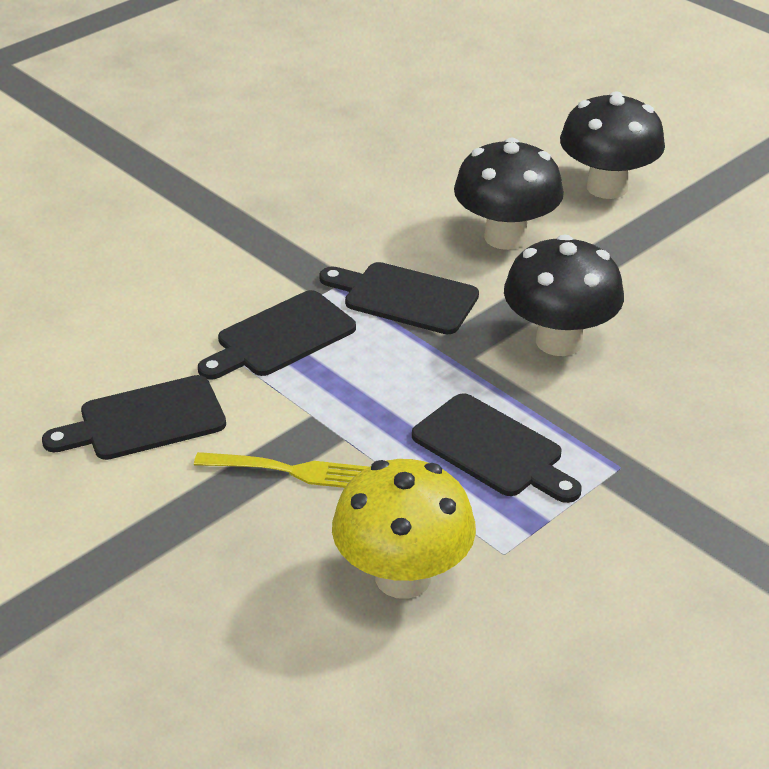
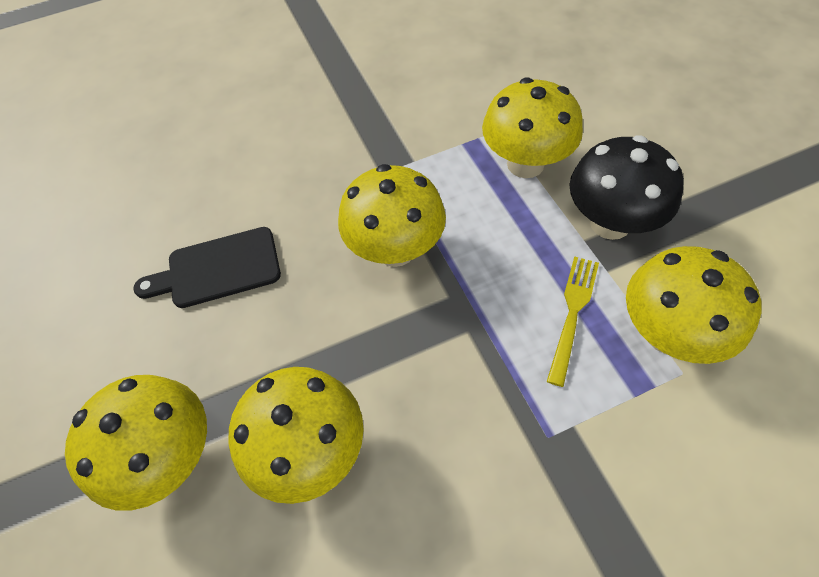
black cutting board: [42,375,226,460] [198,290,356,380] [319,262,479,334] [412,393,582,503] = 4 -> [133,227,281,308] = 1
black mushroom: [454,138,564,250] [504,234,624,356] [560,91,665,199] = 3 -> [569,135,684,240] = 1
yellow mushroom: [332,459,476,599] = 1 -> [65,375,207,511] [228,367,364,504] [338,164,446,267] [482,78,583,178] [626,246,762,364] = 5

